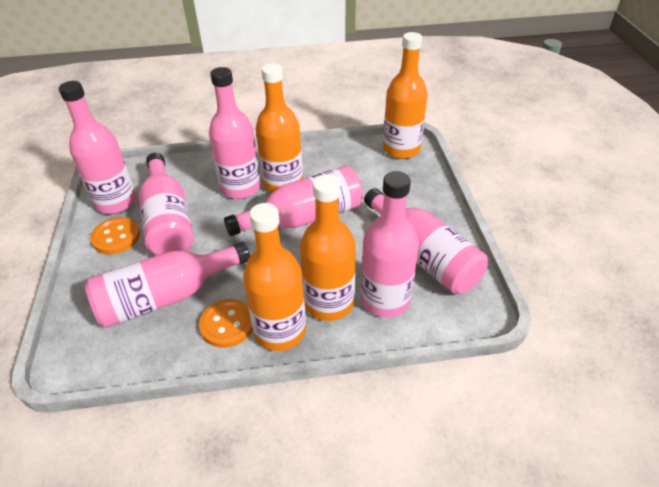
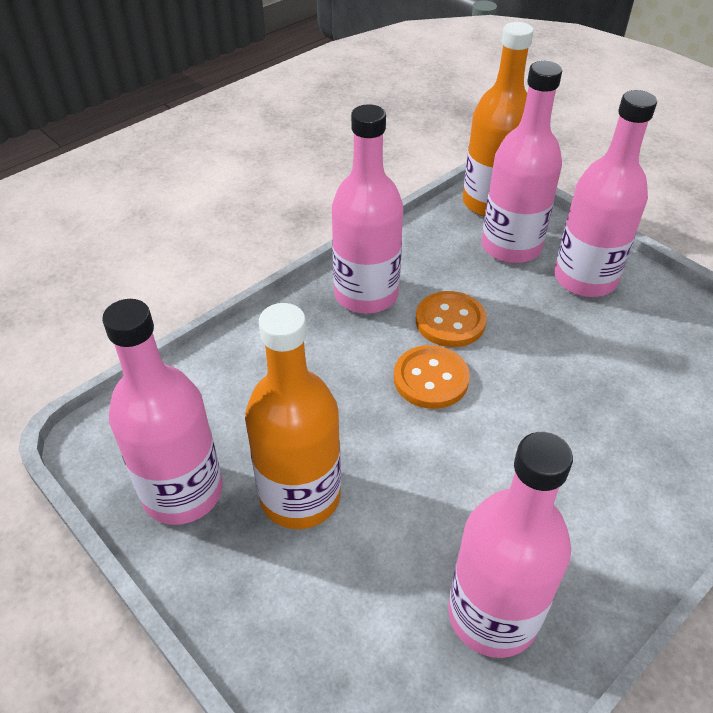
orange bottle: [243,203,306,351] [256,63,303,193] [300,175,356,321] [383,32,428,159] = 4 -> [245,303,341,529] [463,22,534,217] = 2
pink bottle: [59,81,136,214] [85,241,250,328] [139,153,194,256] [209,67,261,199] [224,165,363,236] [361,171,419,317] [364,188,488,294] = 7 -> [102,299,223,525] [332,104,403,314] [448,432,573,658] [481,61,562,263] [554,90,657,297] = 5

